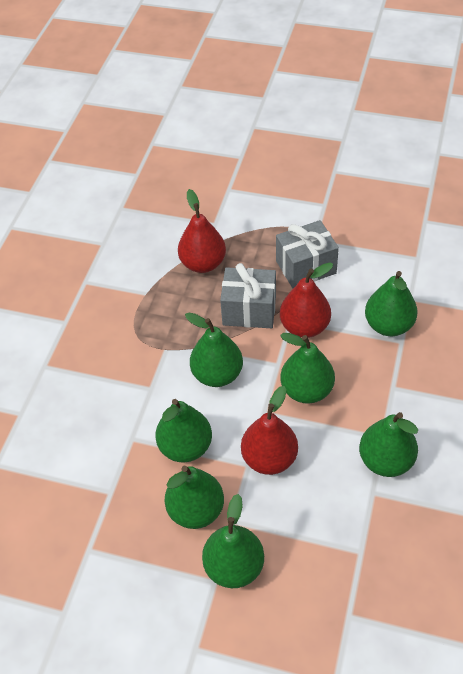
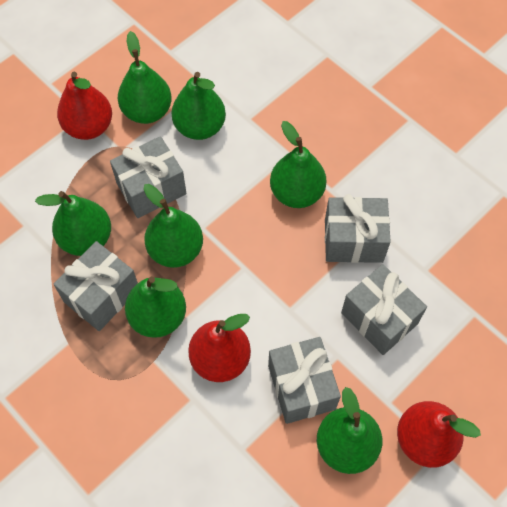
grey gift: [220,263,276,328] [276,220,339,288] = 2 -> [53,241,138,331] [110,136,187,218] [268,337,341,424] [325,194,391,263] [341,264,427,355] = 5

